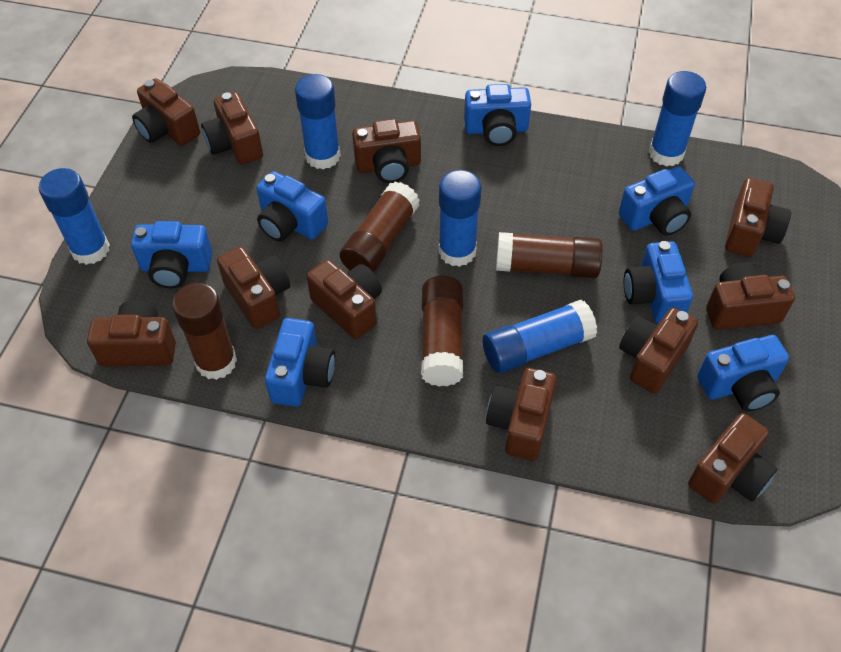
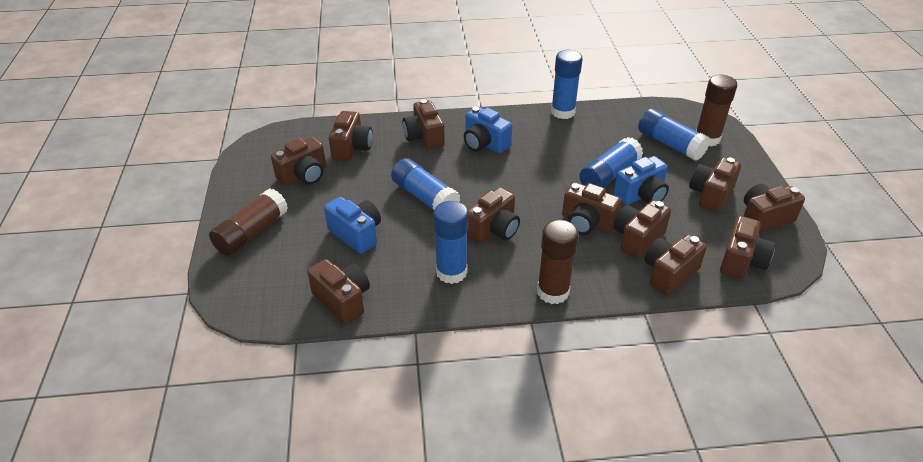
blue camera: [131,221,212,288] [256,171,328,242] [265,318,335,407] [464,84,531,146] [619,166,695,236] [624,241,693,324] [697,335,789,412] = 7 -> [324,197,381,254] [464,107,512,153] [613,156,669,205] = 3
brown glue stick: [172,283,237,380] [340,182,420,273] [421,276,463,386] [496,232,603,278] = 4 -> [209,188,288,256] [537,220,579,304] [696,75,737,147] = 3

